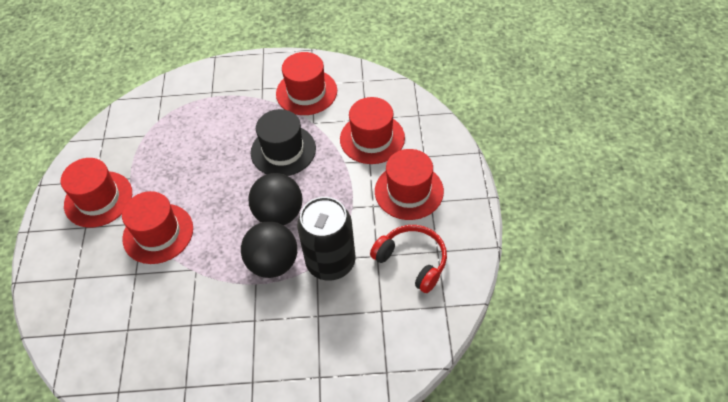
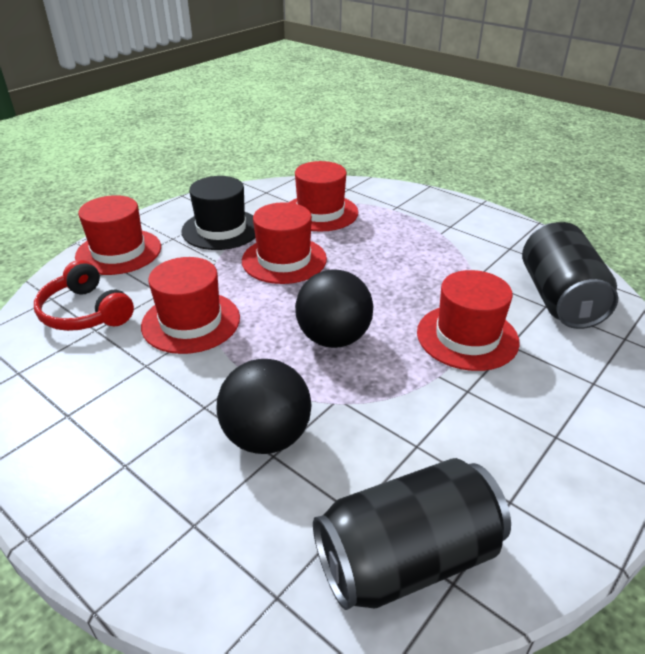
black can: [297,197,355,281] = 1 -> [313,458,511,610] [522,222,618,329] = 2

